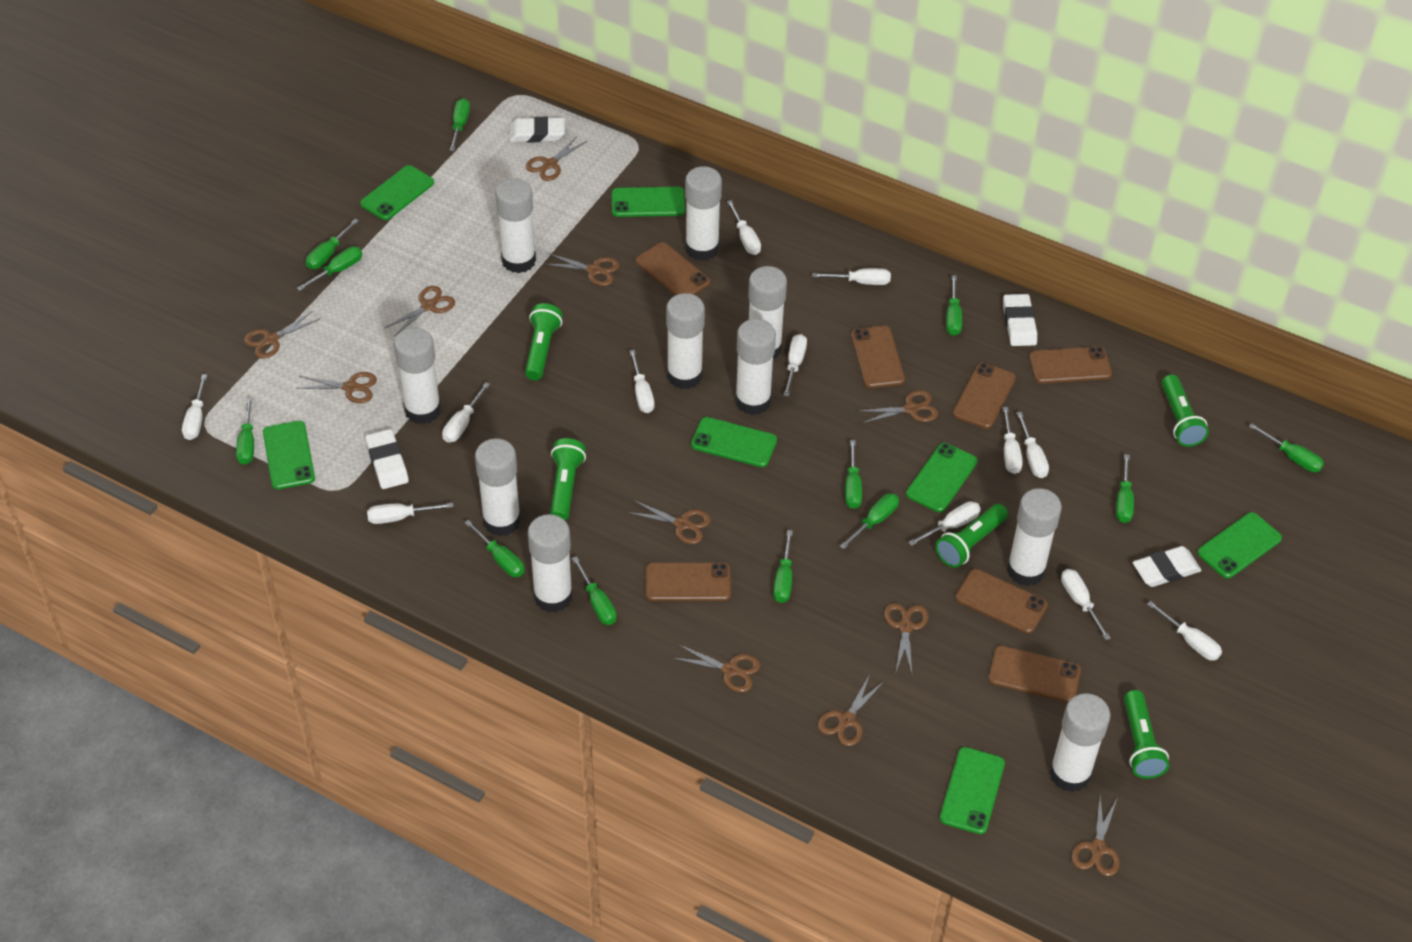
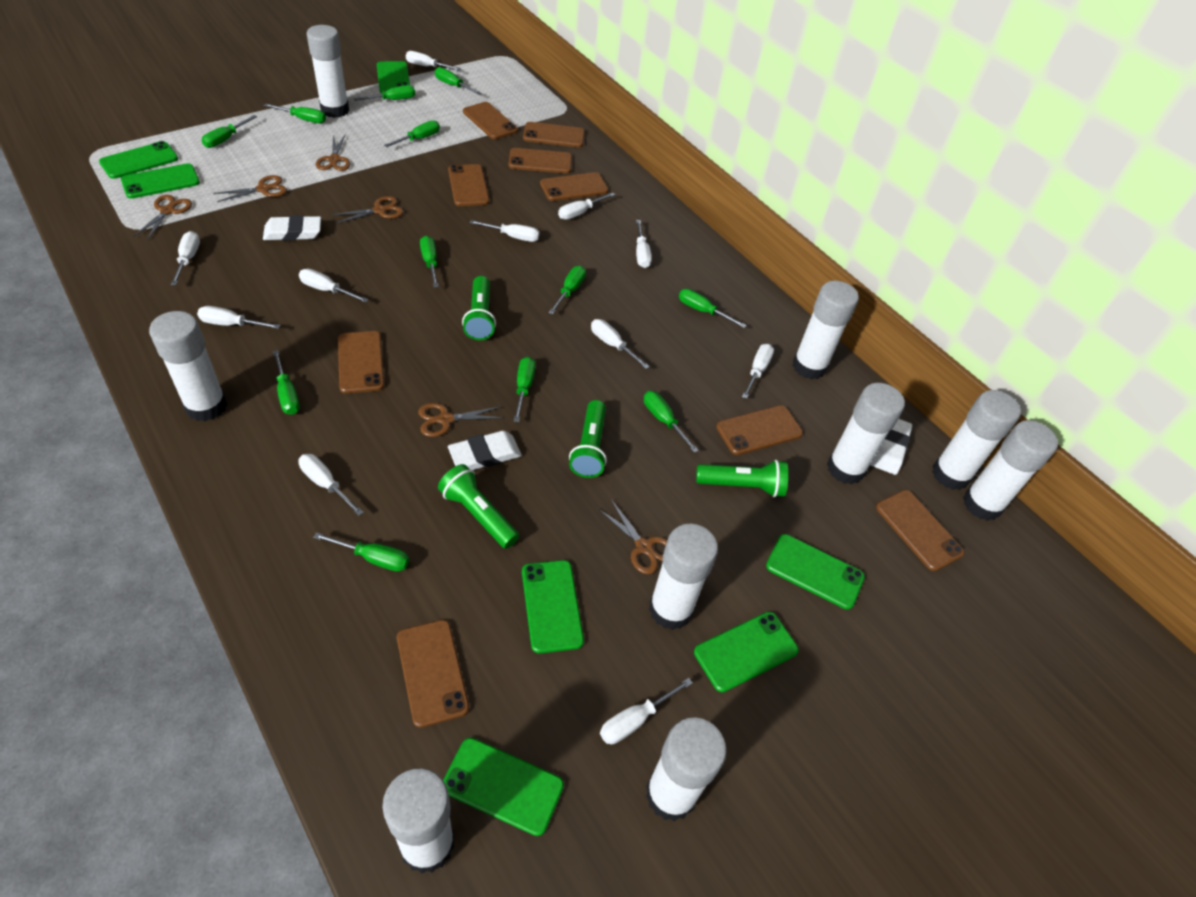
brown phone: [636,242,710,295] [646,563,731,601] [851,326,905,388] [953,363,1016,429] [955,569,1048,634] [988,646,1081,702] [1029,347,1112,383] = 7 -> [338,331,385,394] [397,620,469,728] [448,164,489,206] [463,102,518,139] [509,148,572,174] [523,122,585,147] [540,172,608,201] [716,405,803,455] [876,490,965,571] = 9
brown scissors: [244,311,320,359] [298,372,377,403] [385,286,455,337] [526,135,587,181] [544,253,619,286] [627,500,711,544] [673,644,760,692] [818,674,884,746] [857,390,938,423] [884,603,928,674] [1071,797,1120,876] = 11 -> [133,195,192,240] [214,175,287,202] [316,134,350,171] [331,196,403,224] [418,403,503,437] [598,500,667,574] = 6
green flashlight: [525,303,563,380] [550,438,586,520] [935,504,1008,568] [1124,690,1169,779] [1162,374,1209,447] = 5 -> [438,464,519,549] [462,276,496,340] [569,400,607,478] [696,460,788,497] = 4
white eraser: [365,429,409,489] [509,117,565,143] [1003,294,1037,346] [1132,546,1202,587] = 4 -> [263,215,321,241] [448,431,522,470] [870,419,912,475] = 3
white glue stick: [394,327,441,424] [475,439,521,536] [495,178,536,273] [528,514,573,613] [666,293,705,389] [685,166,722,261] [735,319,776,415] [748,266,787,359] [1007,488,1062,586] [1049,693,1110,792] = 10 -> [149,311,227,421] [307,25,349,118] [382,768,454,874] [646,717,727,821] [649,524,718,630] [792,281,859,380] [827,383,905,484] [932,390,1021,490] [963,420,1058,521] = 9
white screwdriver: [182,374,207,440] [367,503,454,524] [442,382,490,443] [630,350,654,413] [727,200,761,255] [784,334,807,397] [813,268,891,285] [908,501,981,546] [1003,407,1023,474] [1016,412,1049,478] [1061,569,1111,640] [1147,601,1222,660] = 12 -> [171,231,200,285] [197,306,281,329] [298,454,364,516] [299,269,368,303] [406,51,461,70] [469,220,540,242] [558,193,615,220] [591,319,650,369] [600,678,693,744] [636,220,652,268] [742,344,774,399] = 11

